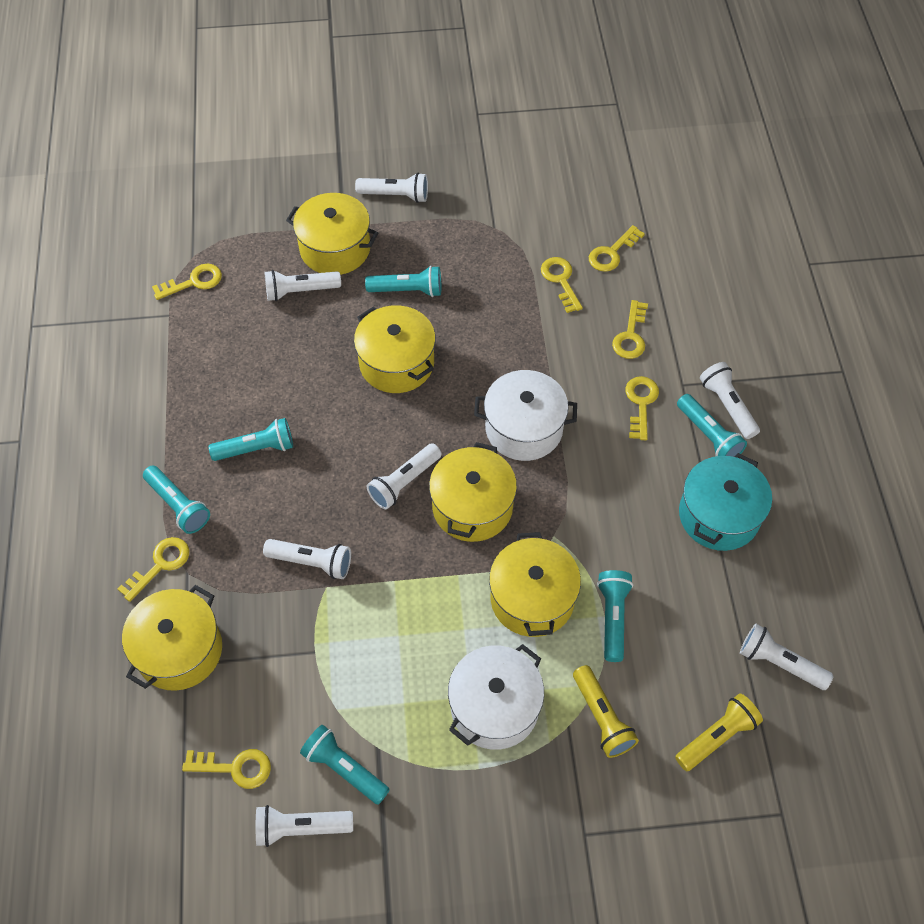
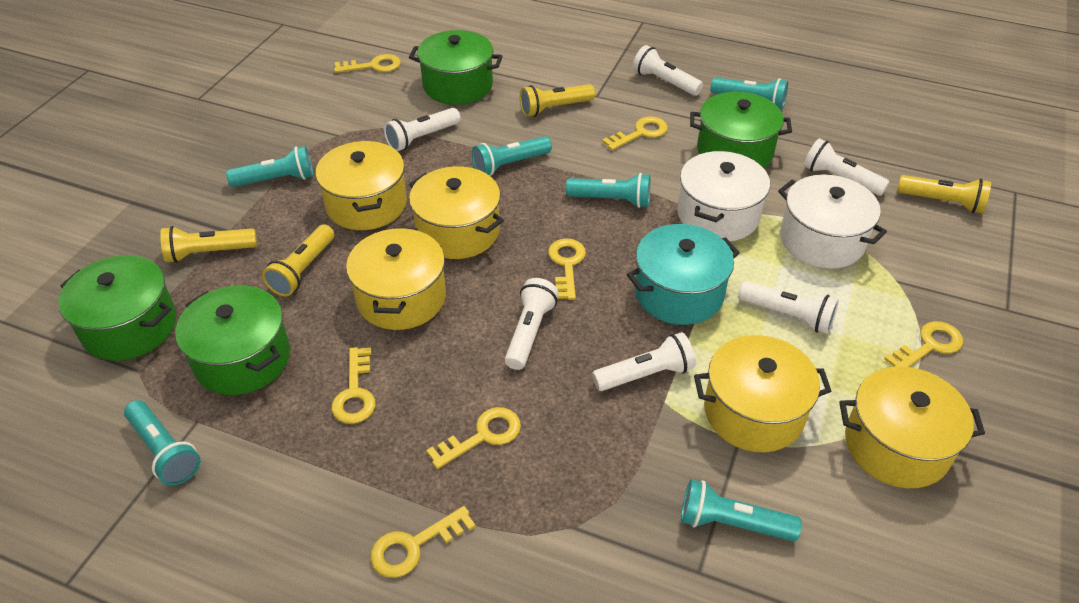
green pot: none = 0 -> [58,255,176,361] [175,285,290,395] [409,30,503,105] [690,92,792,168] = 4
white flashlight: [256,805,353,847] [263,539,351,579] [264,270,341,301] [355,173,428,203] [367,443,442,509] [700,362,760,439] [740,624,834,690] = 7 -> [384,108,461,151] [505,278,559,370] [592,332,696,391] [633,45,703,96] [738,281,839,334] [804,138,890,196] = 6
yellow flashlight: [573,665,639,758] [675,693,763,771] = 2 -> [160,226,257,263] [262,224,334,297] [520,84,595,117] [897,175,991,213] = 4

